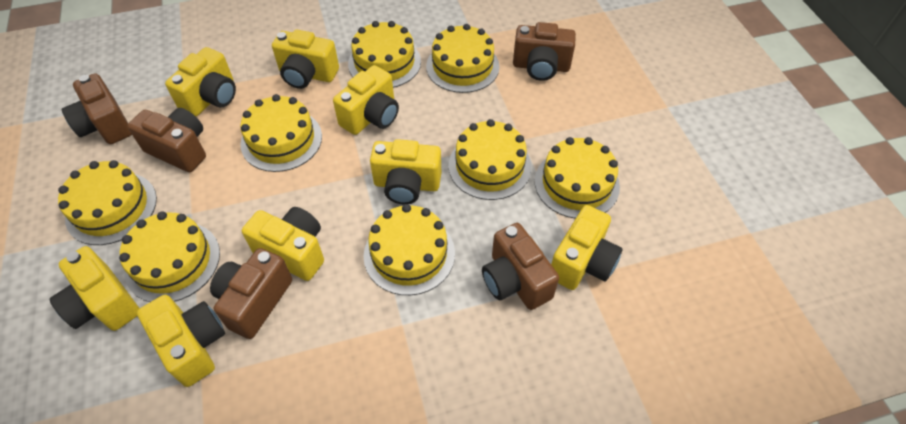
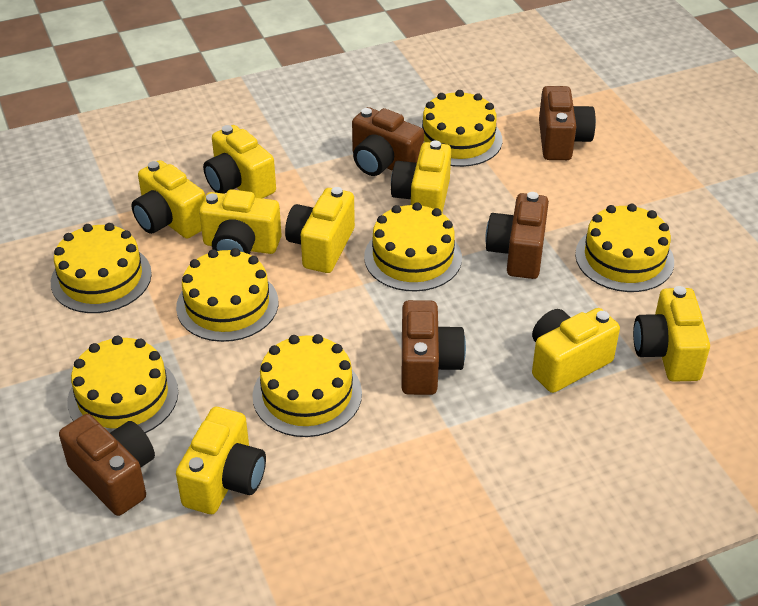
yellow cake: [58,160,157,245] [119,211,220,302] [240,94,322,172] [348,21,421,88] [364,204,455,295] [426,24,500,93] [449,119,531,200] [535,137,620,219] = 8 -> [51,223,152,313] [67,336,178,433] [176,248,278,342] [252,334,362,437] [364,202,462,291] [419,90,502,167] [575,204,674,292] = 7

